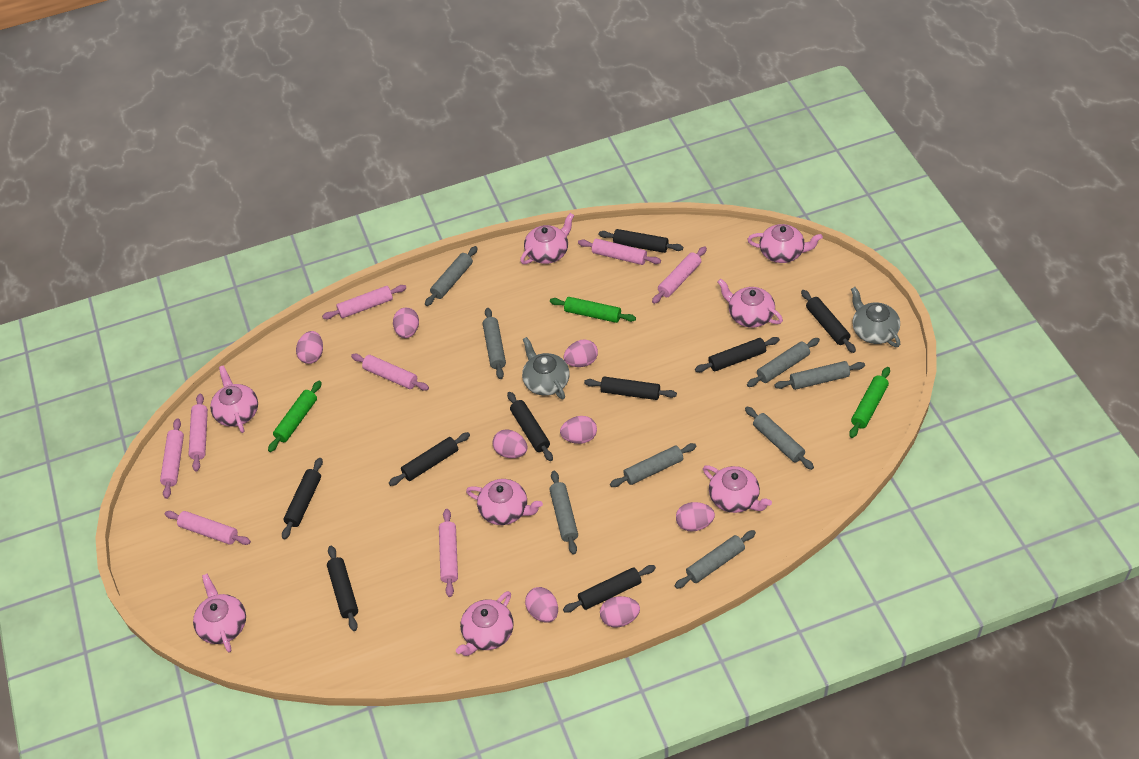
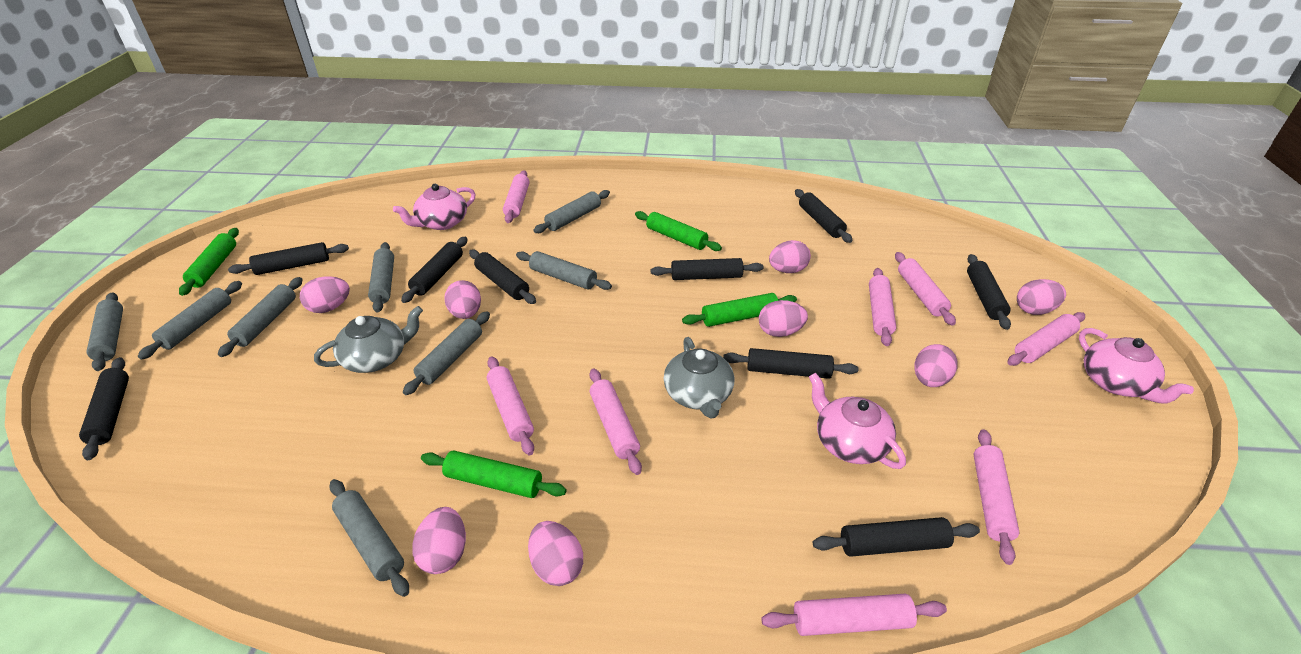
green rolling pin: [268,381,322,452] [550,297,636,323] [849,367,890,438] = 3 -> [179,228,239,296] [421,451,567,498] [635,211,722,251] [682,293,797,327] = 4
pink teapot: [193,574,246,652] [210,365,258,433] [456,591,514,656] [466,479,543,525] [520,213,574,264] [703,465,772,513] [718,279,783,328] [747,224,823,263] = 8 -> [393,184,476,230] [809,373,906,469] [1079,328,1194,404] = 3

